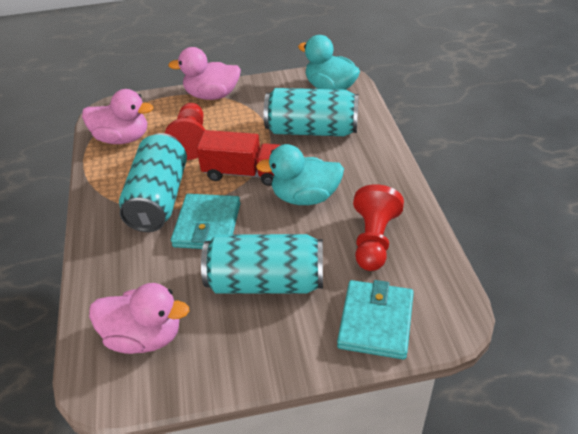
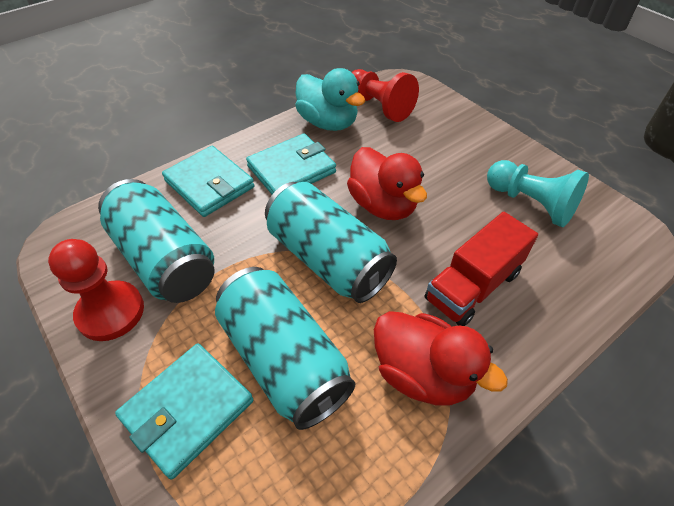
pink duck: [82,89,153,144] [89,283,189,354] [168,47,241,100] = 3 -> none = 0
red duck: none = 0 -> [347,147,427,220] [374,311,508,405] = 2
turquoise duck: [256,144,344,205] [298,35,360,90] = 2 -> [295,68,365,131] = 1
turquoise pawn: none = 0 -> [487,160,589,227] = 1
turquoise wallet: [171,194,241,249] [337,280,414,359] = 2 -> [115,344,253,480] [162,146,254,217] [246,133,336,194] = 3

